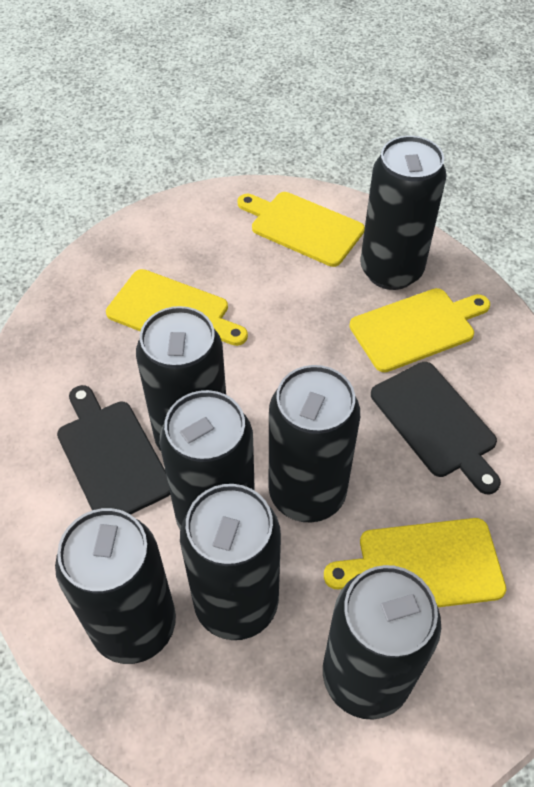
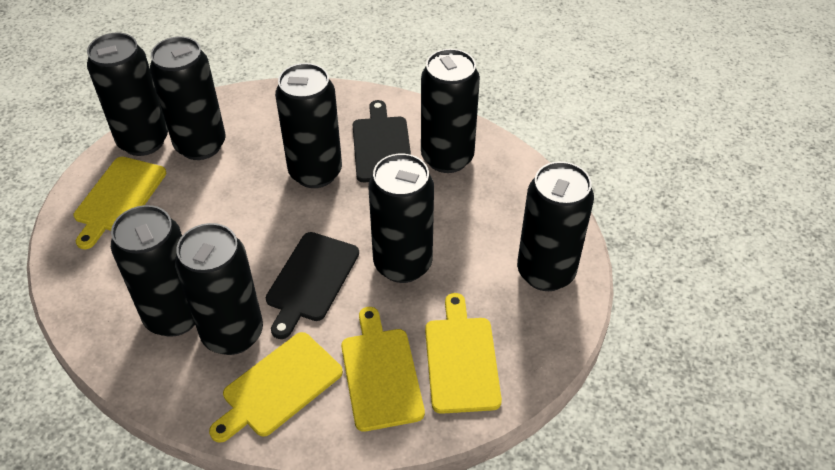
black can: [55,508,176,664] [136,306,226,451] [160,390,255,530] [180,484,281,640] [269,365,360,523] [323,565,441,720] [360,136,447,290] = 7 -> [87,32,168,156] [111,205,195,337] [150,36,226,160] [175,223,263,355] [275,63,342,188] [369,154,434,283] [421,49,480,173] [517,161,594,291] = 8

